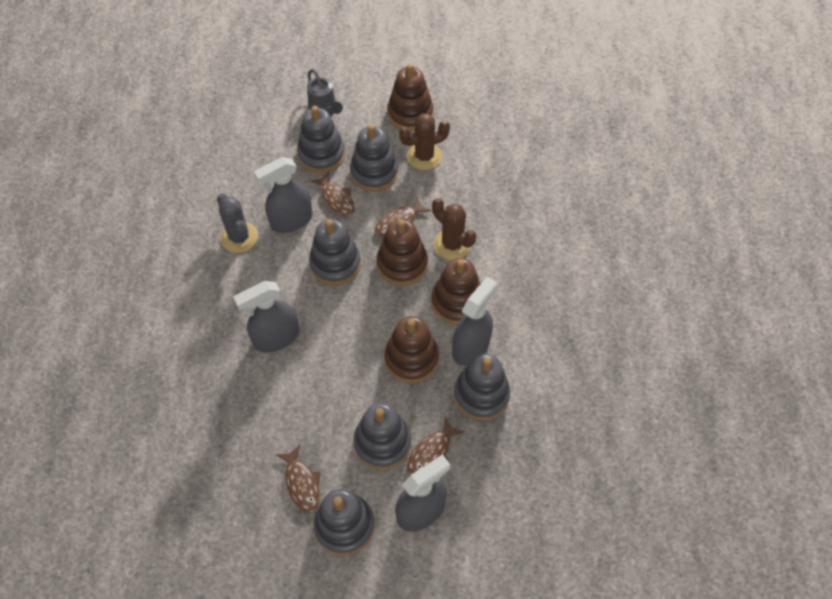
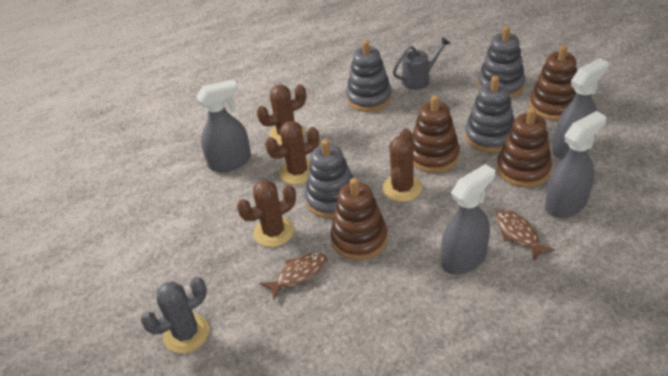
brown cactus: [399,114,450,170] [432,198,476,260] = 2 -> [237,180,296,247] [257,84,306,145] [265,121,319,185] [383,128,422,202] = 4
brown fish: [276,445,320,513] [311,172,355,216] [375,197,431,236] [407,417,464,475] = 4 -> [260,252,327,300] [495,210,555,261] = 2
grey stacking toy: [297,106,345,173] [309,219,361,285] [313,489,374,556] [350,124,398,191] [353,403,411,470] [454,354,510,421] = 6 -> [305,139,353,218] [346,40,392,112] [465,76,515,153] [478,26,525,98] = 4

